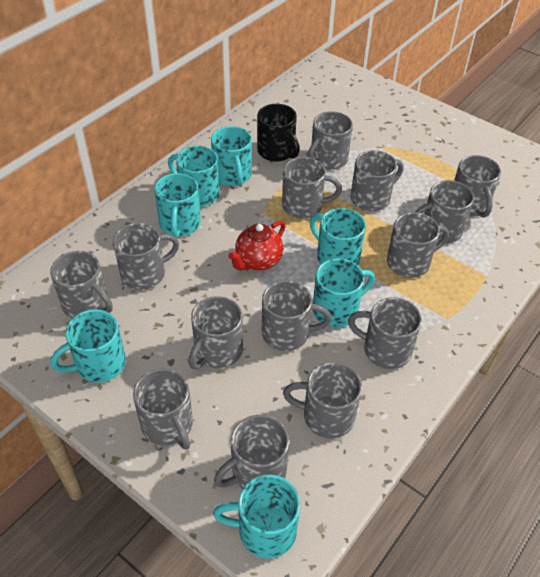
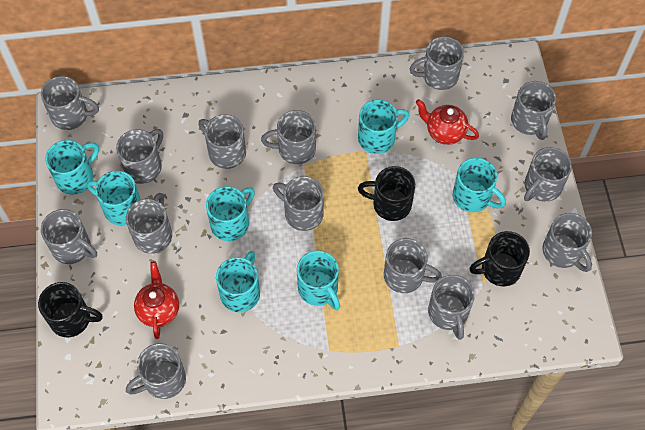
black mug: [257,104,299,162] = 1 -> [38,282,103,337] [358,166,415,221] [469,231,530,286] = 3
red teapot: [228,220,286,270] = 1 -> [134,261,179,339] [416,99,479,145] = 2

